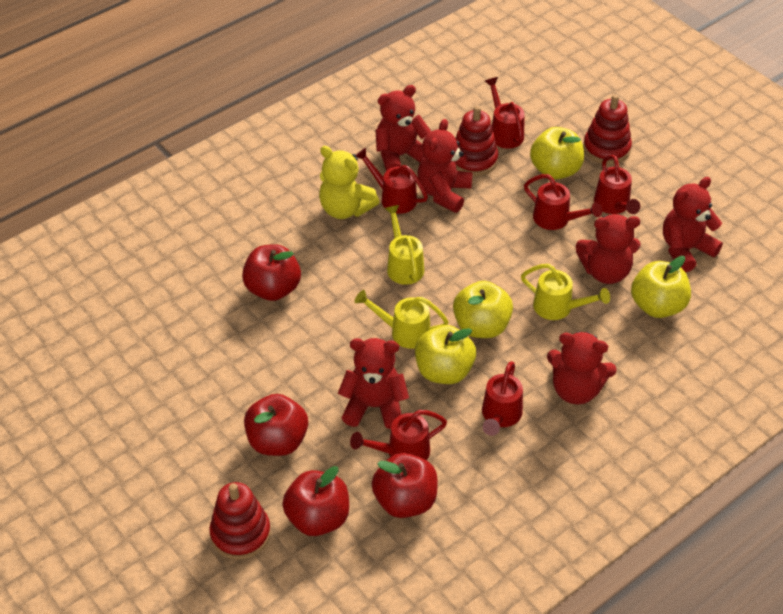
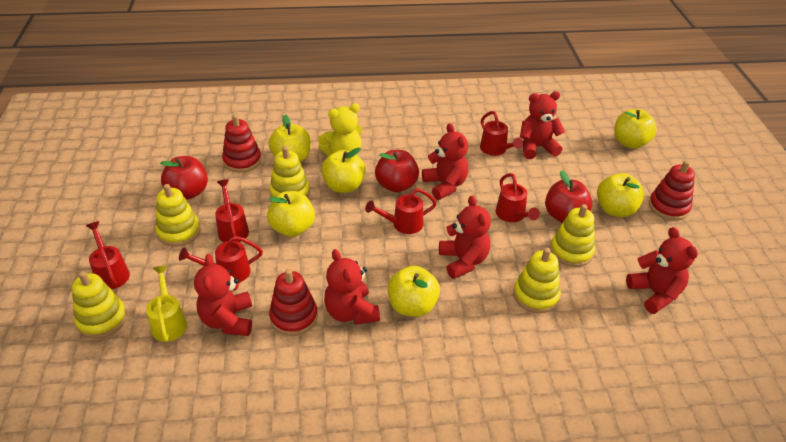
red apple: [242,244,301,301] [244,394,308,456] [282,466,349,536] [372,453,438,518] = 4 -> [160,156,208,200] [375,150,419,193] [545,171,592,223] = 3
yellow apple: [415,325,476,384] [453,281,513,338] [530,127,584,180] [631,256,691,318] = 4 -> [267,191,315,237] [269,115,311,162] [321,148,366,193] [388,266,440,317] [597,173,644,217] [614,109,657,149] = 6
yellow stacking toy: none = 0 -> [72,271,127,339] [155,184,201,247] [269,146,310,198] [513,248,561,313] [550,204,595,267] = 5
yellow watering can: [355,290,449,349] [385,205,424,285] [521,264,610,320] = 3 -> [146,266,187,342] = 1

